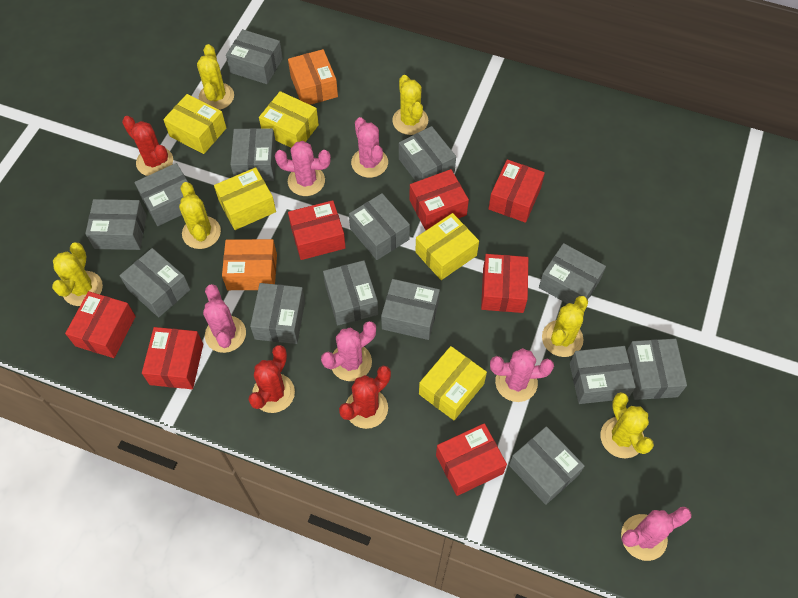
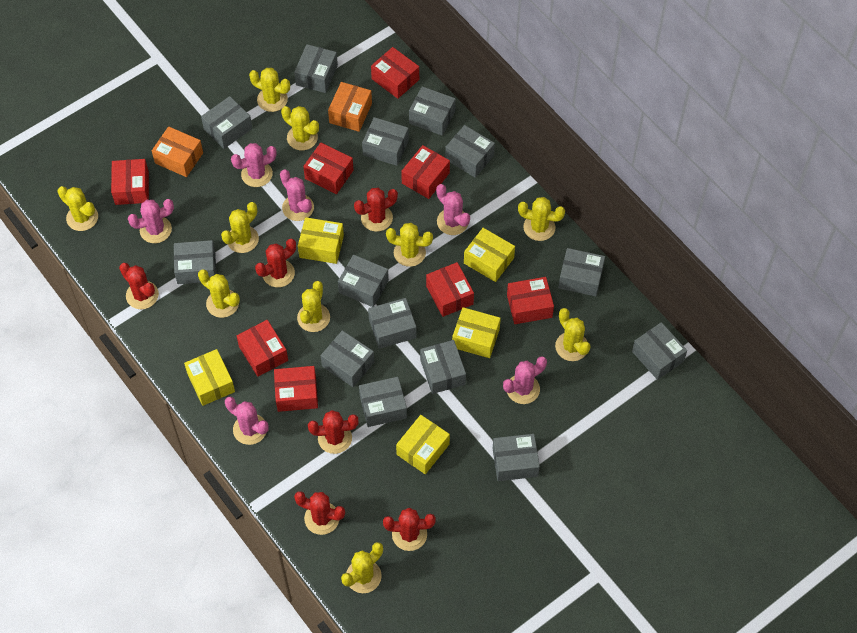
red box: [65,291,136,358] [142,327,203,389] [288,200,346,260] [409,169,469,230] [436,423,507,496] [481,254,528,313] [489,159,545,223] = 7 -> [111,159,149,205] [237,320,288,377] [274,366,318,412] [303,143,353,194] [371,47,419,99] [401,145,450,199] [426,262,474,317] [507,277,554,324] = 8
red cactus: [122,116,173,176] [248,345,295,413] [339,366,391,429] = 3 -> [119,263,159,309] [255,239,296,287] [294,491,345,535] [308,410,358,454] [354,188,398,232] [383,508,435,551] = 6
yellow cactus: [52,242,103,306] [179,182,221,249] [197,44,234,110] [392,75,428,135] [542,296,588,357] [601,392,654,458] = 6 -> [58,186,98,231] [198,269,240,318] [221,202,259,253] [249,68,290,112] [281,106,319,150] [297,281,330,332] [341,542,383,593] [386,223,433,267] [518,197,565,241] [555,308,591,361] = 10

